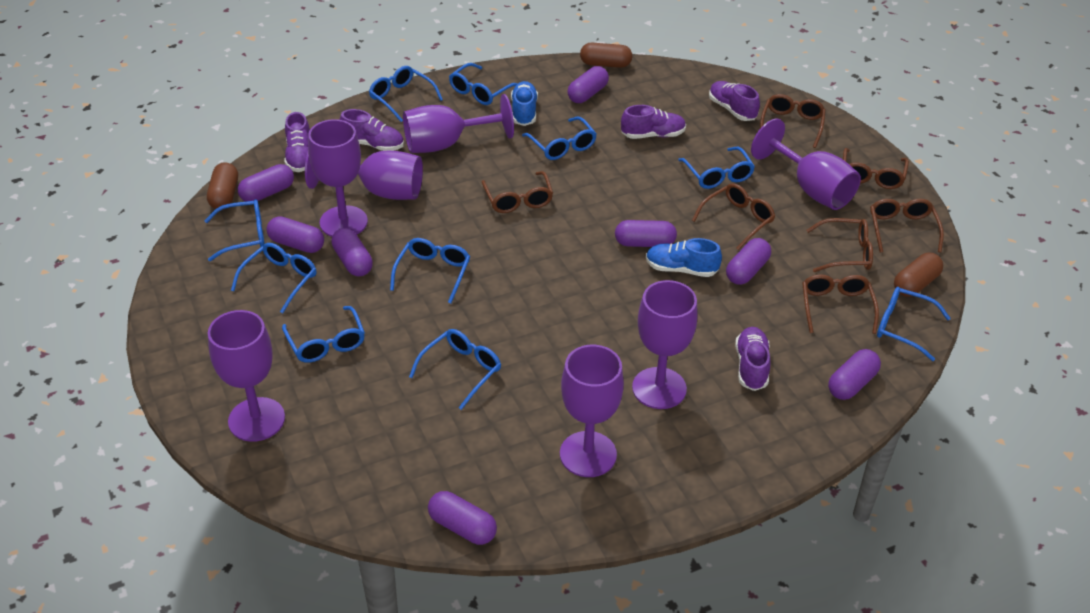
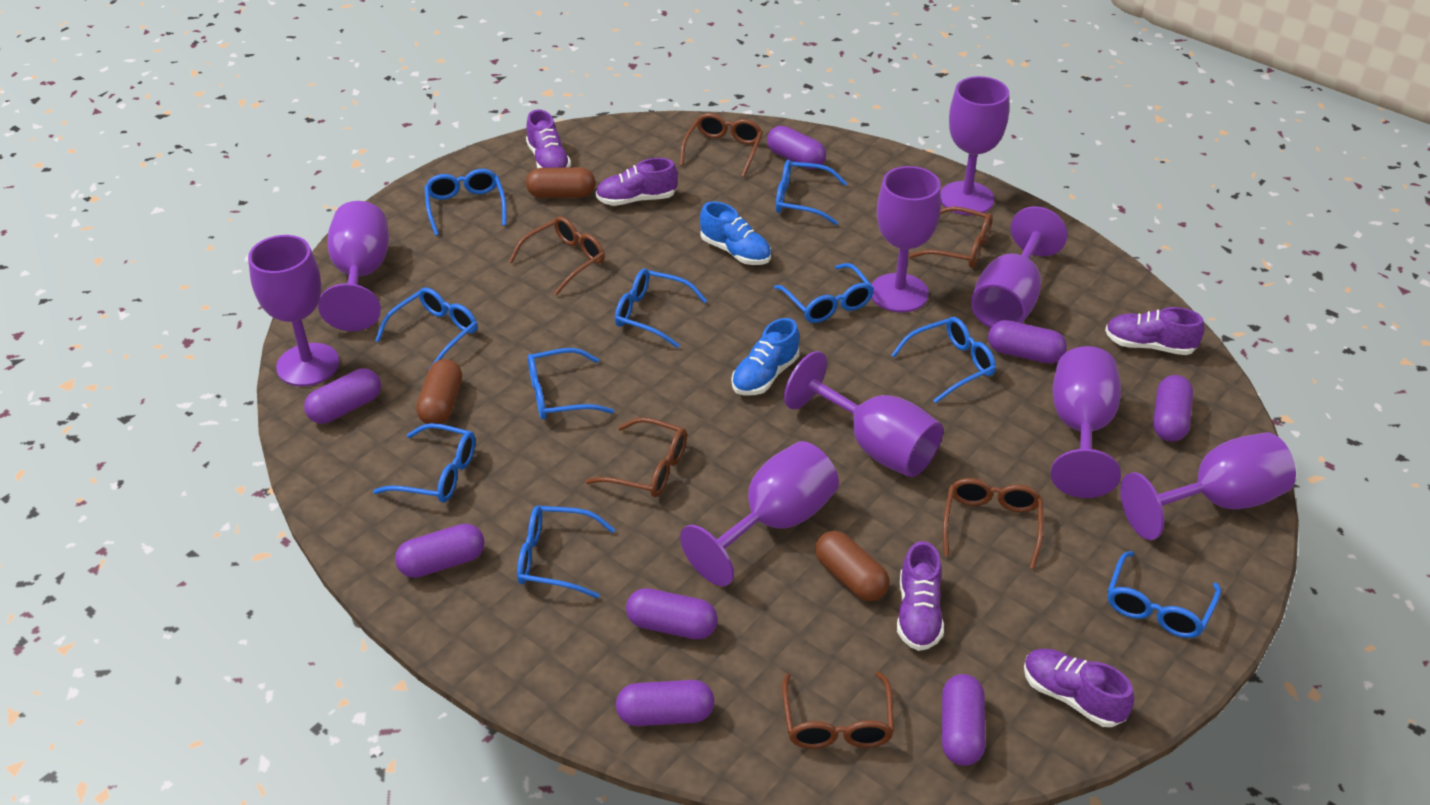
brown glasses: [482,171,553,213] [692,183,775,250] [760,94,826,148] [802,274,879,334] [807,218,873,272] [843,148,909,189] [870,199,944,252] = 7 -> [509,216,605,296] [585,417,687,497] [680,113,763,177] [782,672,894,749] [909,206,993,268] [943,478,1044,569] = 6
purple goblet: [208,310,285,442] [305,151,423,200] [308,119,368,237] [403,94,514,153] [560,345,624,477] [632,280,698,409] [751,119,861,210] = 7 -> [248,235,339,386] [318,201,389,331] [680,441,839,586] [784,351,943,477] [871,166,941,312] [941,76,1009,215] [971,206,1068,328] [1051,346,1121,498] [1120,432,1296,540] = 9

